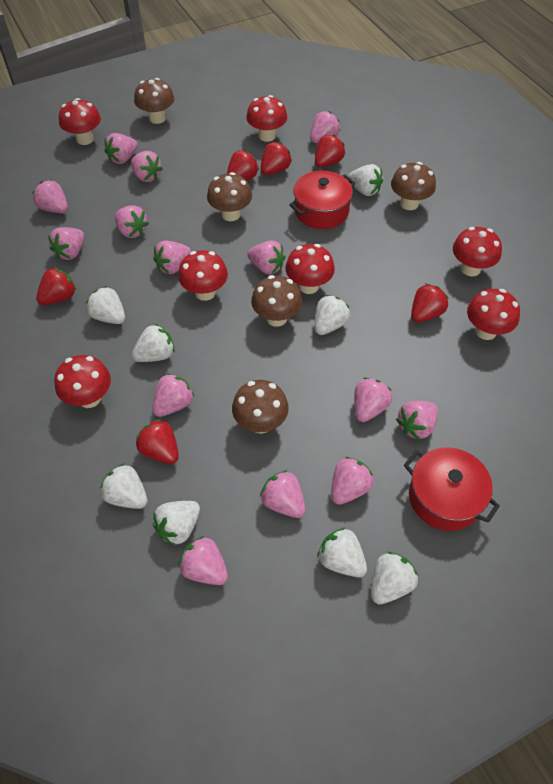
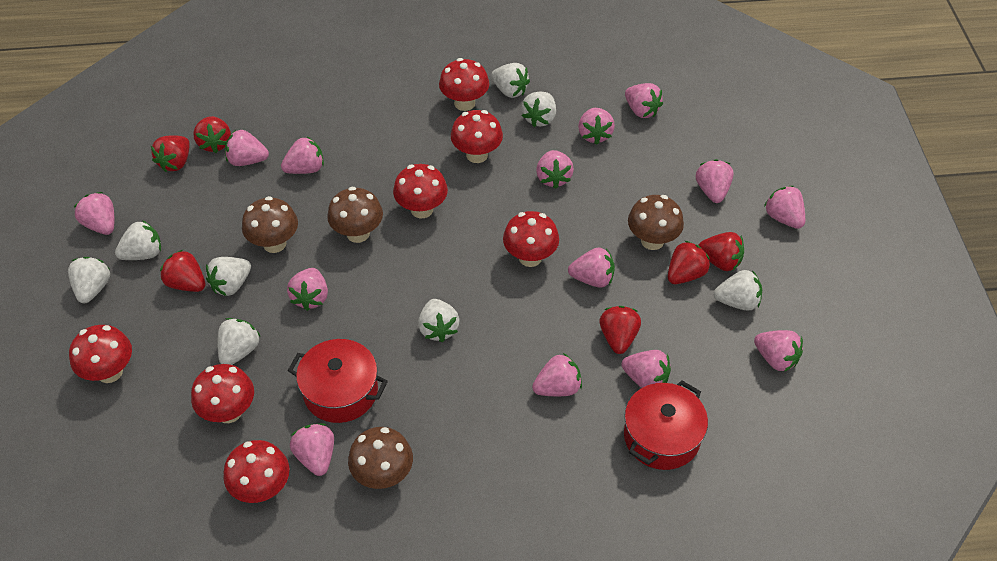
brown mushroom: [134,78,174,124] [207,172,252,221] [232,380,289,434] [251,275,302,327] [391,162,436,210] = 5 -> [242,196,298,253] [327,187,383,243] [348,427,413,489] [628,195,684,250] = 4

